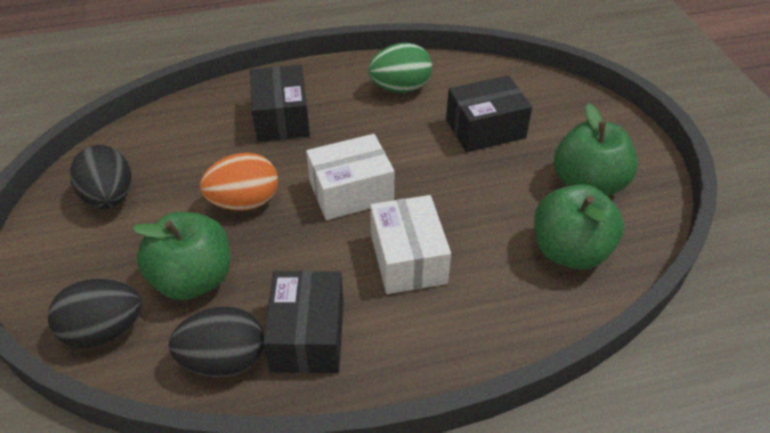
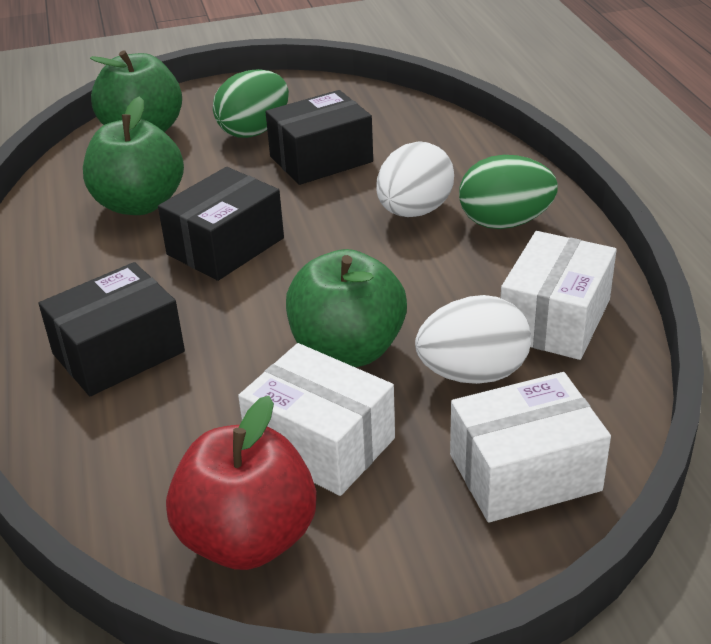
black egg: [48,278,142,348] [70,145,131,209] [169,307,264,377] = 3 -> none = 0
green egg: [368,43,432,93] = 1 -> [213,69,289,138] [459,155,558,229] = 2
orange egg: [200,153,278,211] = 1 -> none = 0
red apple: none = 0 -> [166,396,316,570] = 1
white box: [306,134,394,220] [370,195,451,294] = 2 -> [238,343,395,496] [450,372,611,523] [501,231,617,360] = 3
white egg: none = 0 -> [376,141,454,217] [415,295,531,384] = 2

